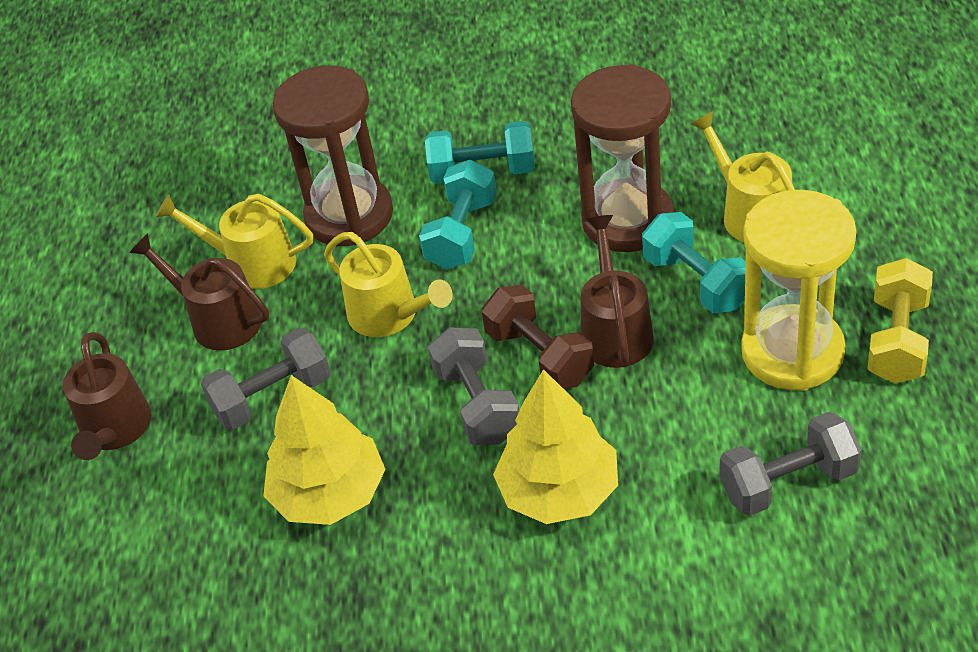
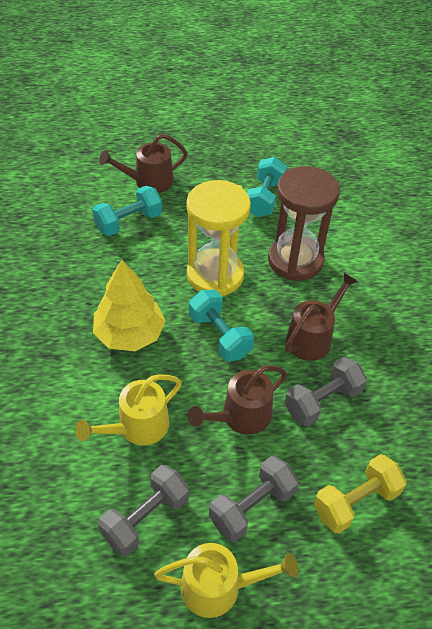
brown dumbbell: [482,285,594,389] = 1 -> none = 0
brown hourglass: [273,65,393,246] [571,64,674,252] = 2 -> [268,166,340,281] = 1
yellow tree: [263,375,386,525] [493,369,618,524] = 2 -> [93,260,166,351] = 1
yellow watering can: [156,194,313,289] [324,232,453,337] [690,111,795,242] = 3 -> [75,374,182,445] [154,543,298,618] = 2

